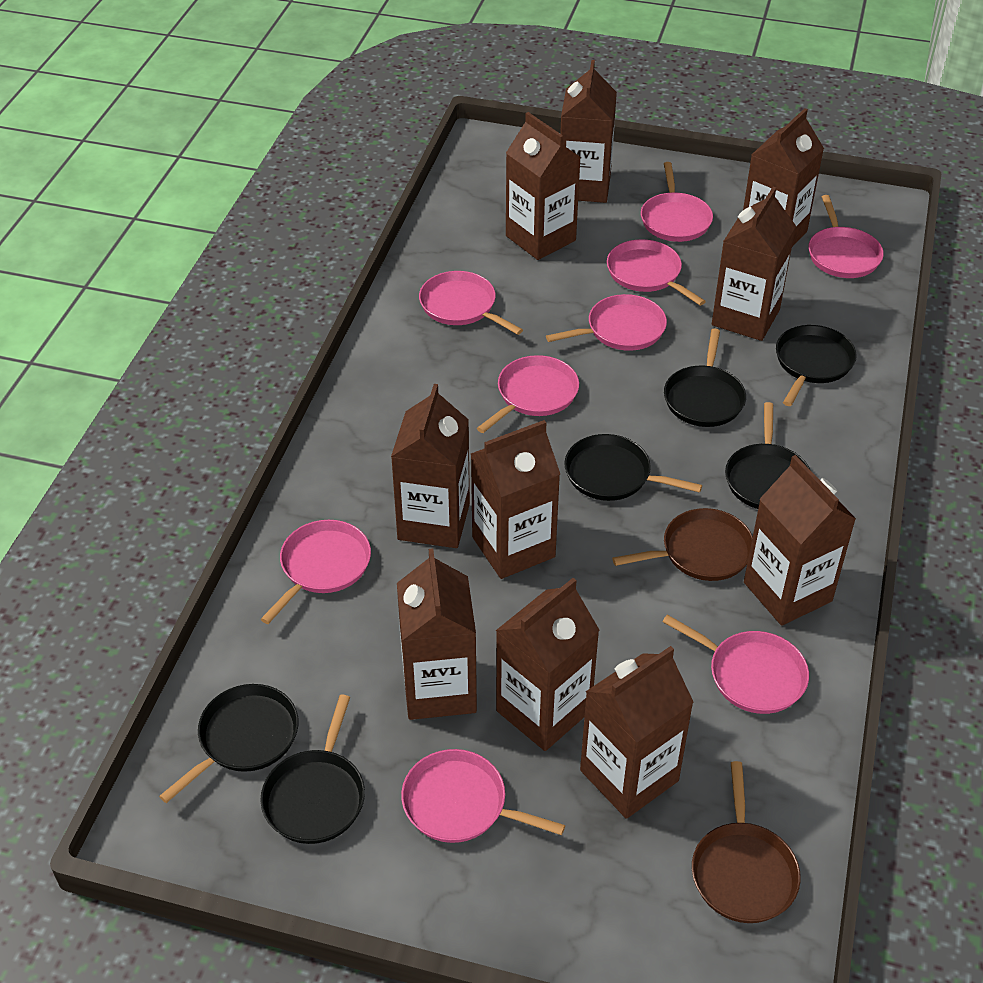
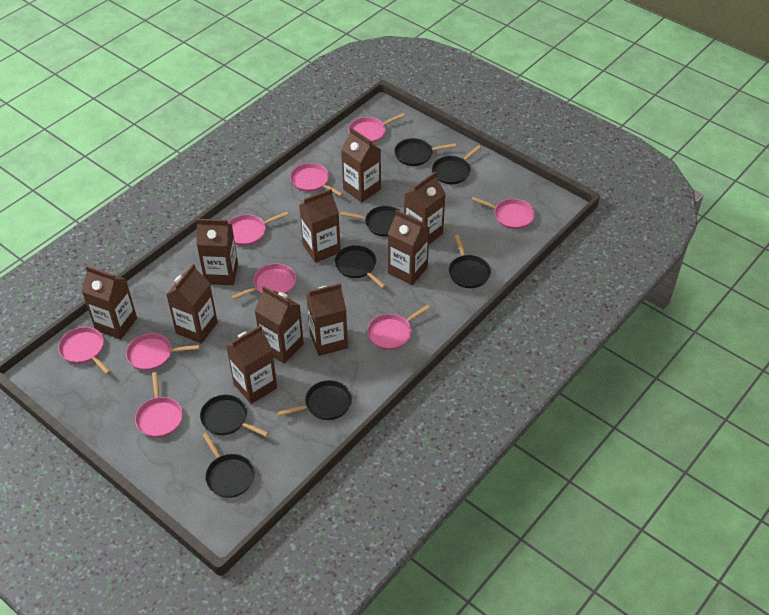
black pan: [159,684,299,803] [261,695,365,844] [564,434,702,501] [664,328,746,427] [725,402,810,509] [776,325,857,406] = 6 -> [200,395,269,437] [203,433,255,498] [278,380,352,420] [334,245,386,288] [340,206,402,237] [394,138,456,166] [432,145,481,184] [449,235,491,288] = 8
brown pan: [612,508,753,581] [692,761,801,923] = 2 -> none = 0

